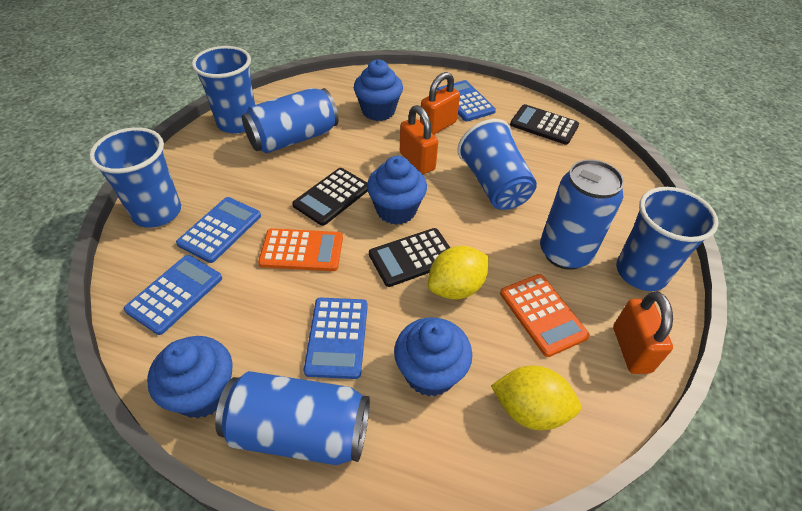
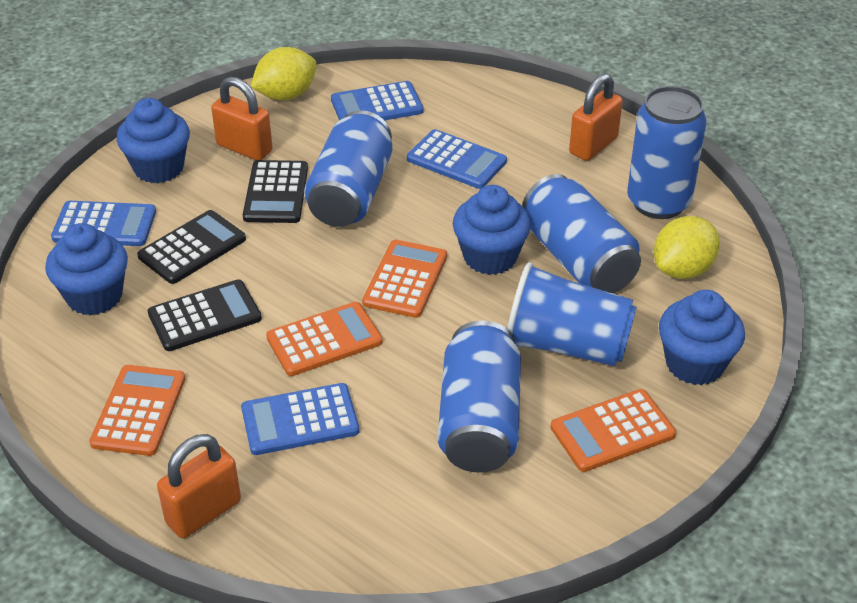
blue can: [215,371,370,465] [242,88,338,153] [540,159,624,270] = 3 -> [304,110,392,227] [438,321,521,473] [522,174,641,293] [627,86,707,219] = 4
blue cup: [89,127,181,228] [192,46,255,133] [457,119,537,210] [616,187,719,291] = 4 -> [507,262,637,366] = 1
orange calculator: [258,228,343,271] [500,274,590,357] = 2 -> [89,365,185,456] [266,302,383,376] [362,240,447,318] [550,389,676,472] = 4

